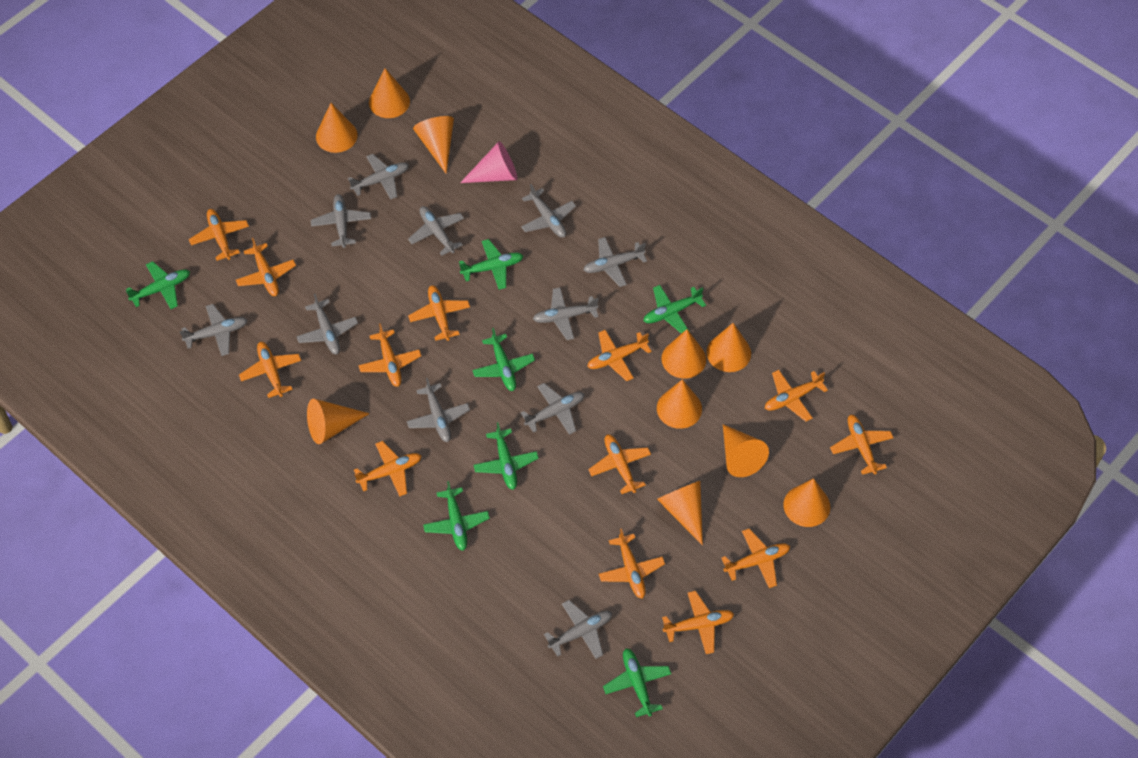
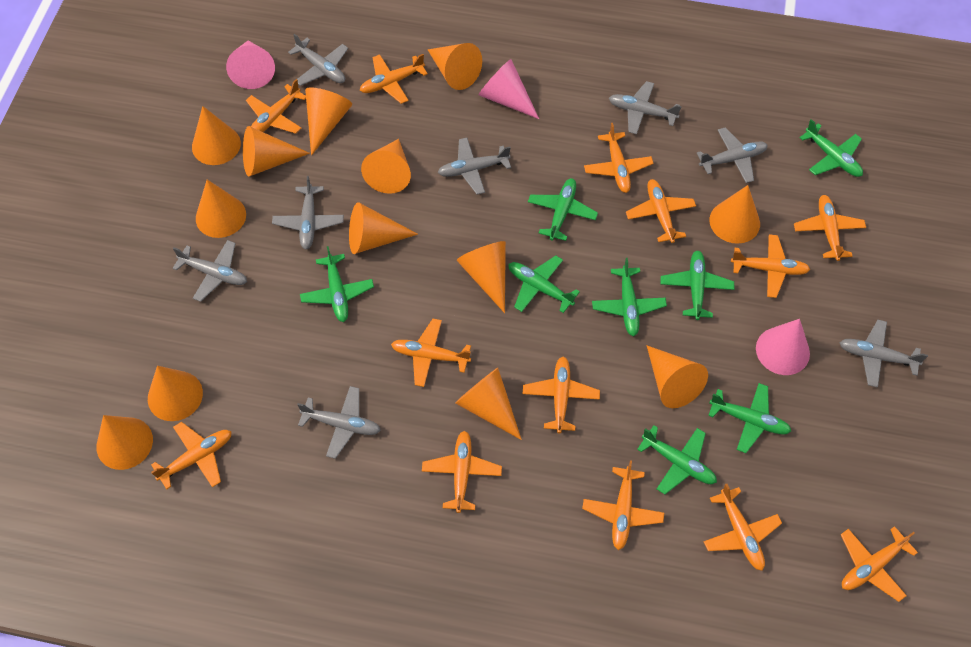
green plane: [126,261,190,309] [423,481,490,551] [459,239,523,290] [472,328,535,391] [474,422,539,490] [603,648,671,717] [643,285,706,334] = 7 -> [300,246,374,322] [509,256,580,313] [528,178,598,241] [592,258,667,336] [637,425,717,494] [661,250,734,320] [708,383,791,453] [800,119,863,177] = 8
grey plane: [180,304,248,356] [296,294,358,354] [311,194,371,248] [348,154,409,199] [407,378,470,442] [408,206,464,256] [521,184,576,238] [521,383,584,435] [533,288,599,340] [544,600,612,659] [583,237,647,287] = 11 -> [172,240,247,302] [272,176,344,250] [288,34,348,86] [297,386,381,459] [438,138,511,194] [609,81,682,134] [697,127,768,183] [840,320,928,388] = 8
orange cone: [307,399,370,444] [316,103,358,153] [369,68,410,118] [413,116,454,174] [657,379,702,429] [657,481,703,545] [662,329,706,379] [706,323,751,372] [723,424,769,477] [783,478,830,527] = 10 -> [96,415,153,470] [148,366,203,421] [192,106,241,165] [196,180,246,238] [243,126,310,177] [305,87,352,155] [349,202,418,254] [361,139,411,194] [428,43,482,90] [455,368,522,440] [457,241,506,313] [647,346,708,408] [710,185,760,244] = 13
pink cone: [460,141,517,183] = 1 -> [226,40,275,89] [479,59,539,119] [756,319,810,375] = 3

